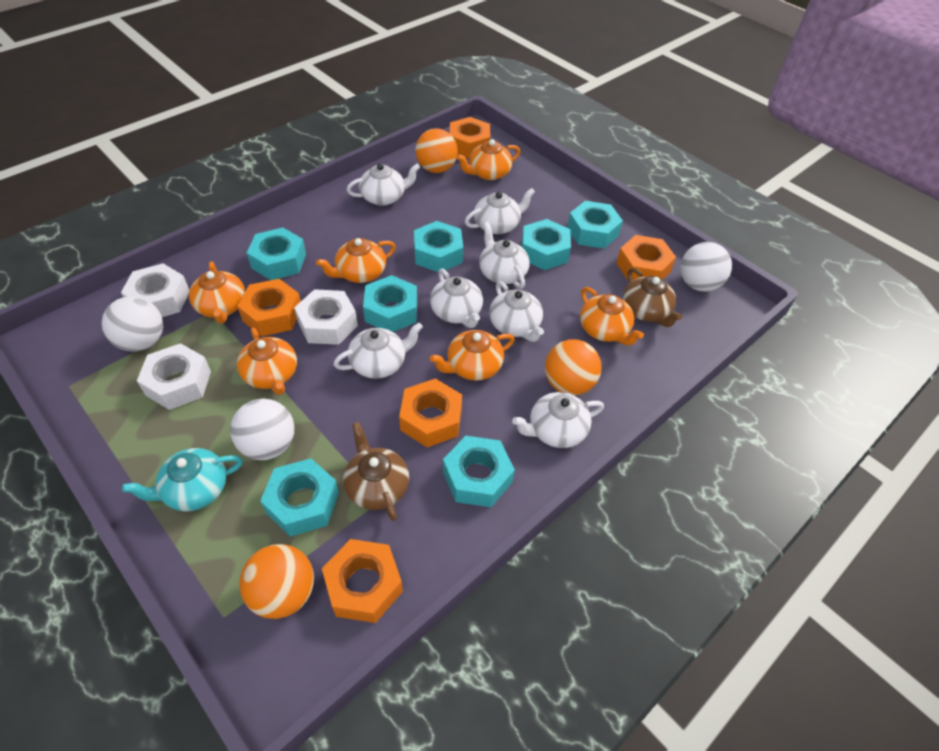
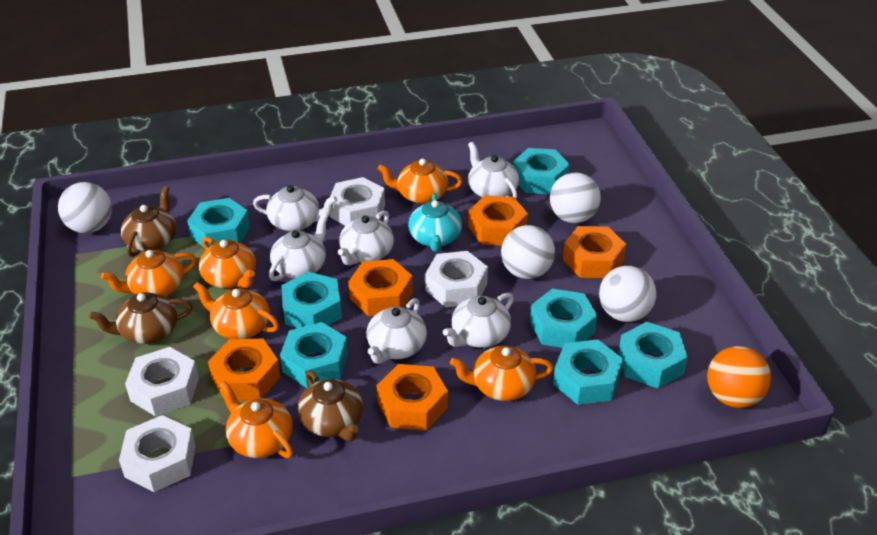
brown teapot: [343,422,409,521] [623,268,682,327] = 2 -> [89,292,193,344] [121,186,176,257] [298,370,363,441] = 3
orange ball: [239,544,314,619] [415,128,458,173] [545,339,602,395] = 3 -> [707,346,771,408] = 1
white ball: [102,296,163,352] [230,399,294,460] [680,242,732,291] = 3 -> [58,182,112,233] [501,225,555,279] [550,172,601,223] [599,266,657,322] = 4
white nut: [121,263,189,317] [137,343,211,410] [294,289,358,345] = 3 -> [119,415,196,492] [125,347,199,416] [330,177,385,226] [425,251,488,307] = 4
white teapot: [333,323,423,379] [347,163,420,206] [430,269,483,328] [465,188,535,234] [479,222,530,289] [489,281,544,342] [512,392,604,448] = 7 -> [253,185,337,231] [269,214,328,281] [338,210,394,266] [367,298,427,364] [443,293,514,348] [468,142,519,199] = 6

